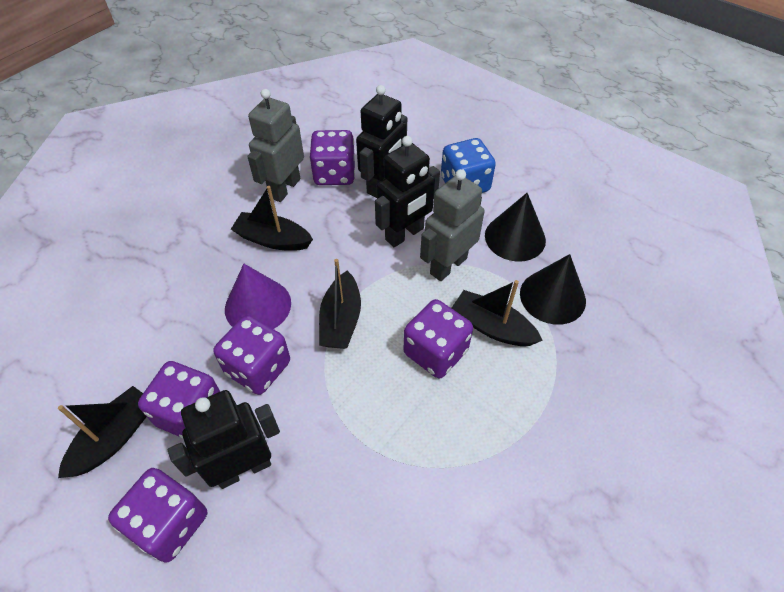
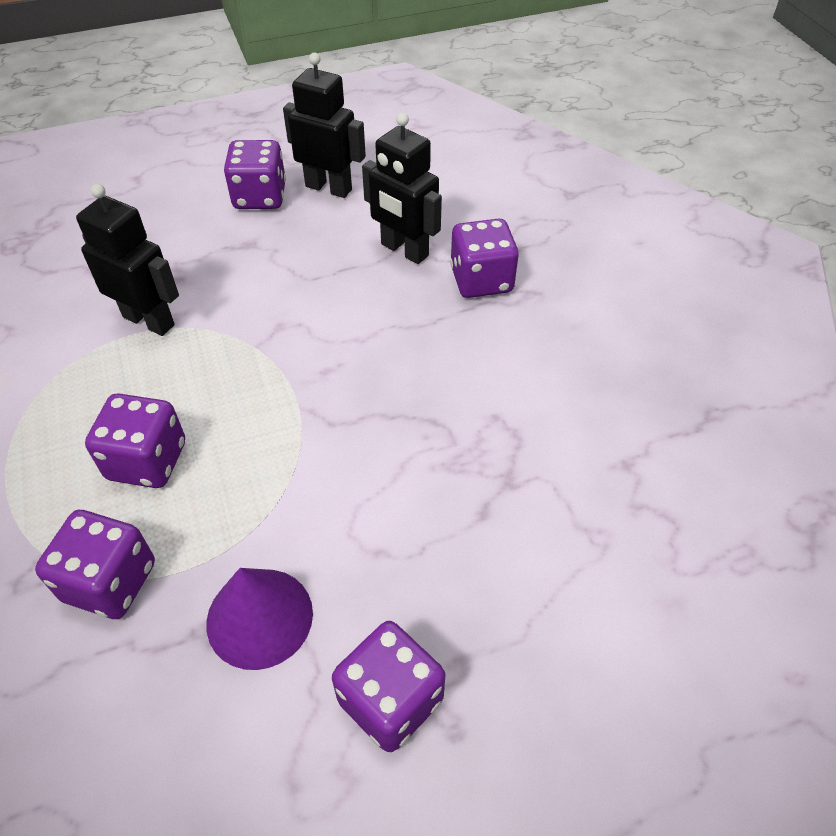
black boat: [58,386,146,478] [231,186,313,251] [319,259,361,349] [452,280,543,346] = 4 -> none = 0
black cone: [485,193,546,262] [520,254,586,325] = 2 -> none = 0
blue dice: [441,138,496,193] = 1 -> none = 0
grey robot: [247,89,304,202] [420,169,485,281] = 2 -> none = 0

